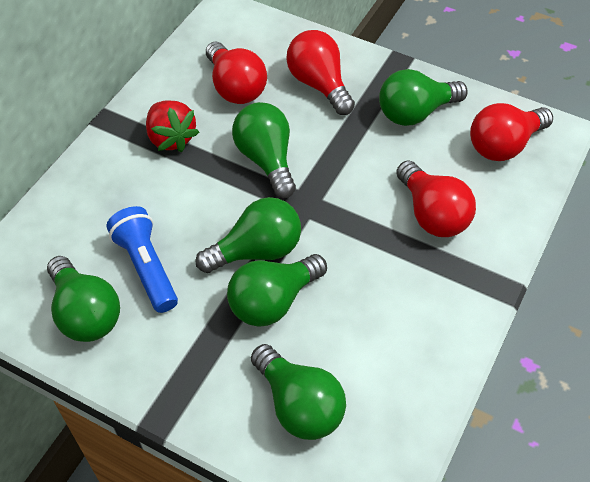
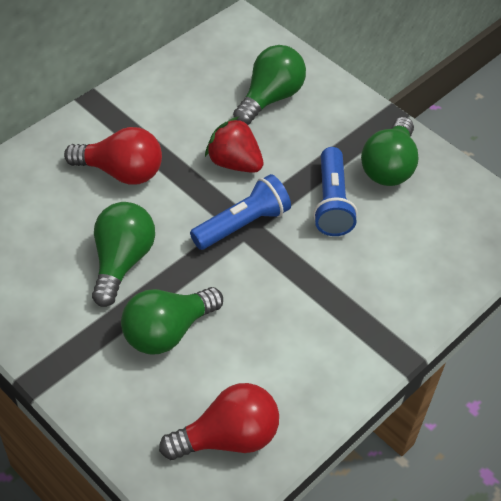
blue flashlight: [106,206,178,313] = 1 -> [190,174,291,250] [313,147,358,236] = 2
green light bulb: [47,256,120,342] [195,197,301,273] [227,254,327,327] [232,102,296,198] [251,344,346,440] [379,69,468,126] = 6 -> [92,202,155,307] [121,287,223,354] [233,45,306,125] [361,117,419,186] = 4
red light bulb: [206,42,267,104] [286,30,355,115] [396,160,476,237] [470,103,553,161] = 4 -> [64,127,162,185] [159,383,279,460] = 2

